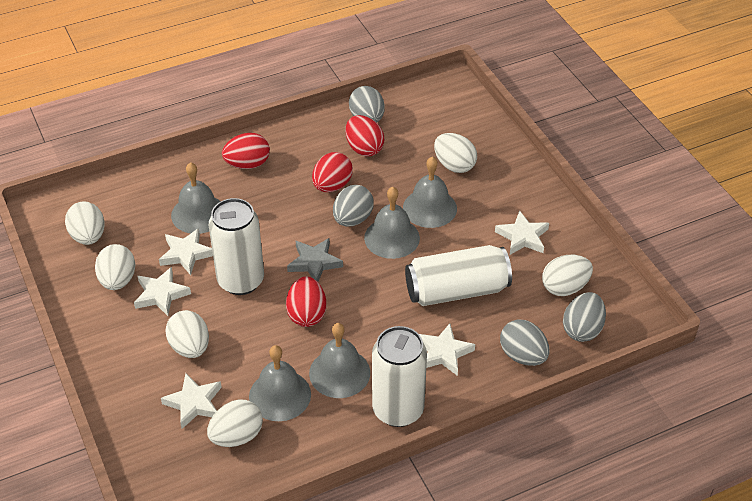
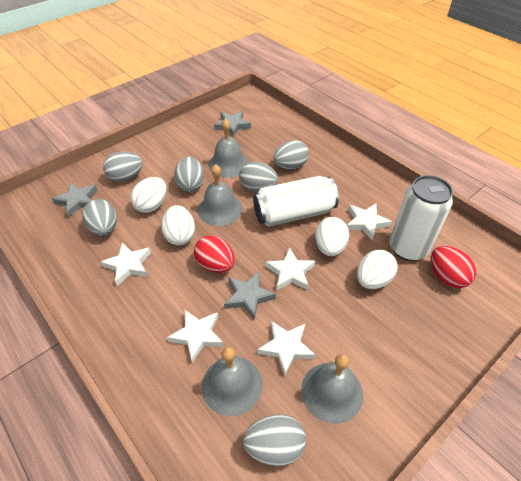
grey bell: [171,162,221,234] [249,345,311,421] [309,323,370,398] [364,187,420,259] [403,157,457,228] = 5 -> [198,164,242,226] [202,347,263,416] [209,119,249,178] [301,354,363,424] = 4
grey egg: [333,185,374,227] [349,86,385,123] [500,319,550,366] [563,292,606,342] = 4 -> [82,199,117,236] [103,152,143,182] [174,157,204,192] [239,162,278,192] [243,414,306,466] [274,140,309,169] = 6
grey star: [287,238,343,282] = 1 -> [52,183,97,218] [214,111,251,137] [224,272,276,320] = 3
red egg: [222,133,270,169] [286,277,326,327] [312,152,353,192] [346,115,384,156] = 4 -> [194,235,235,273] [431,246,476,288] = 2
white can: [209,198,264,295] [372,326,427,427] [405,245,512,306] = 3 -> [253,176,339,226] [389,175,453,261] = 2
white egg: [65,201,105,245] [95,244,135,290] [165,310,209,358] [207,399,263,447] [434,133,477,173] [542,255,593,296] = 6 -> [130,177,167,213] [161,205,195,245] [315,217,349,256] [357,250,397,289] = 4

